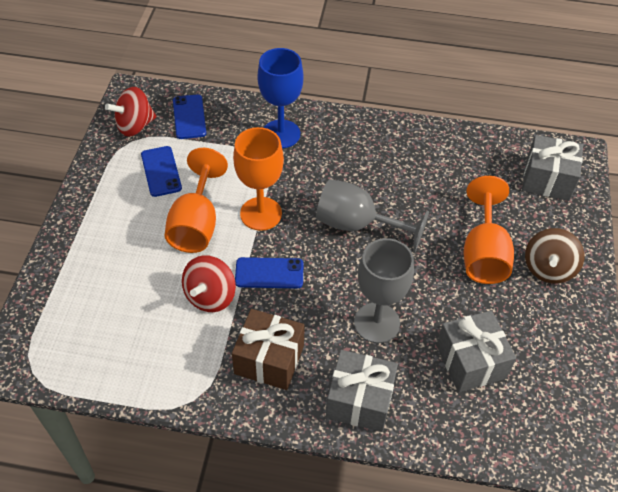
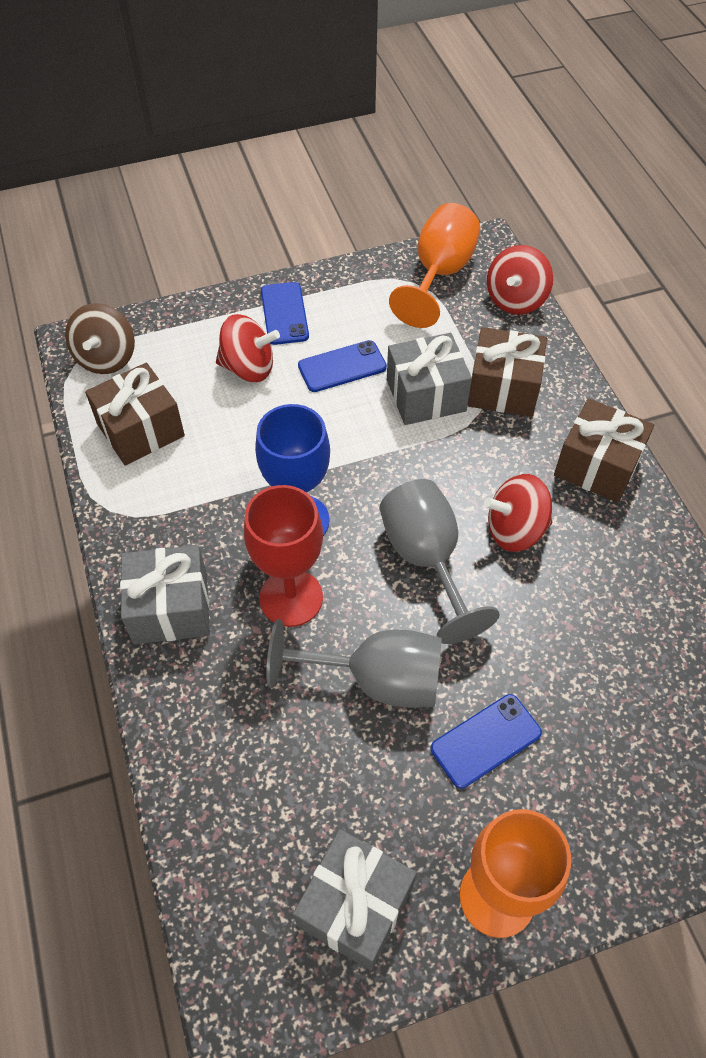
brown gift: [232,309,305,390] = 1 -> [85,363,185,466] [468,327,547,417] [554,398,654,503] = 3
orange goblet: [164,148,228,253] [233,127,284,231] [464,176,514,284] = 3 -> [389,203,480,328] [460,809,571,938] = 2
red goblet: none = 0 -> [244,485,323,627] = 1
red spinning top: [105,87,156,137] [182,255,236,312] = 2 -> [216,314,280,382] [484,474,552,552] [487,245,553,314] = 3

